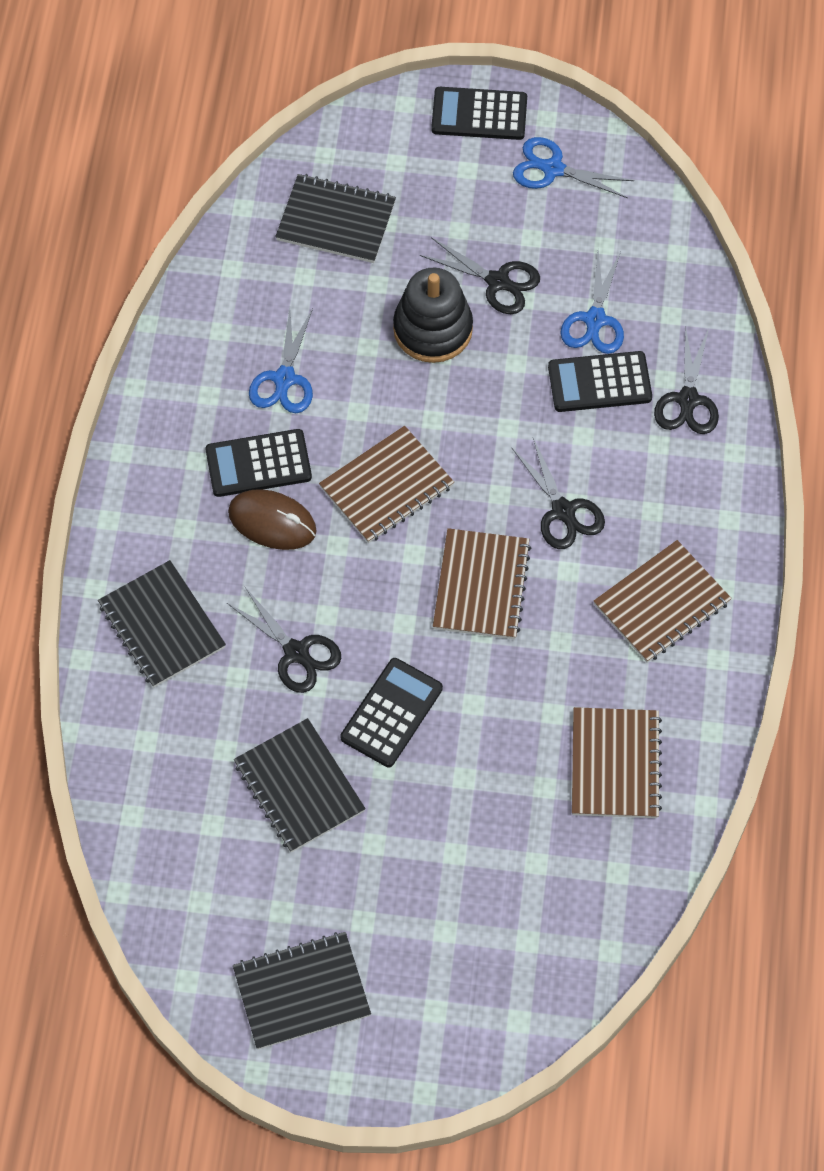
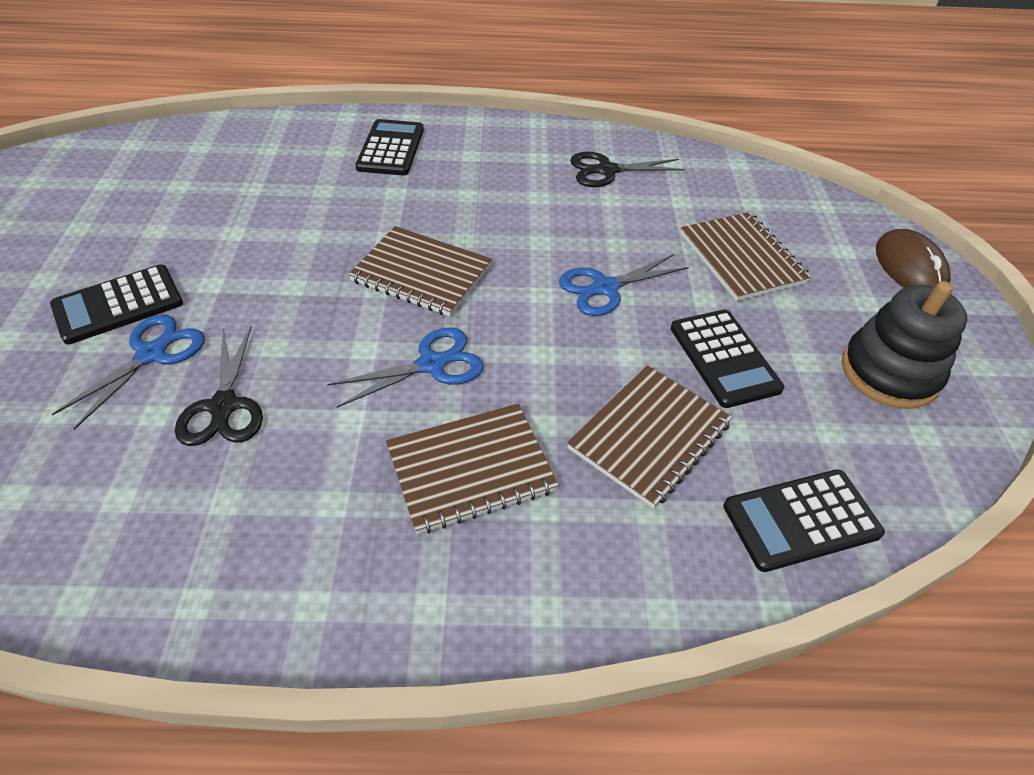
black notebook: [98,560,226,688] [233,932,371,1049] [234,718,366,853] [275,174,396,263] = 4 -> none = 0
black scissors: [227,587,341,693] [420,237,540,314] [512,438,605,549] [654,325,719,434] = 4 -> [175,326,263,446] [570,152,685,187] = 2

